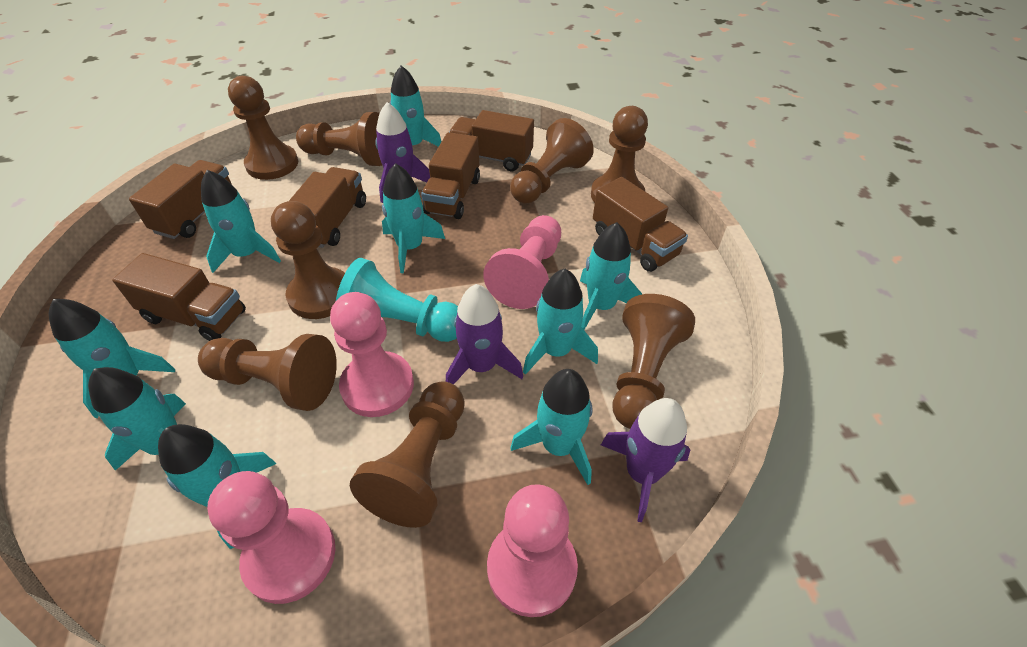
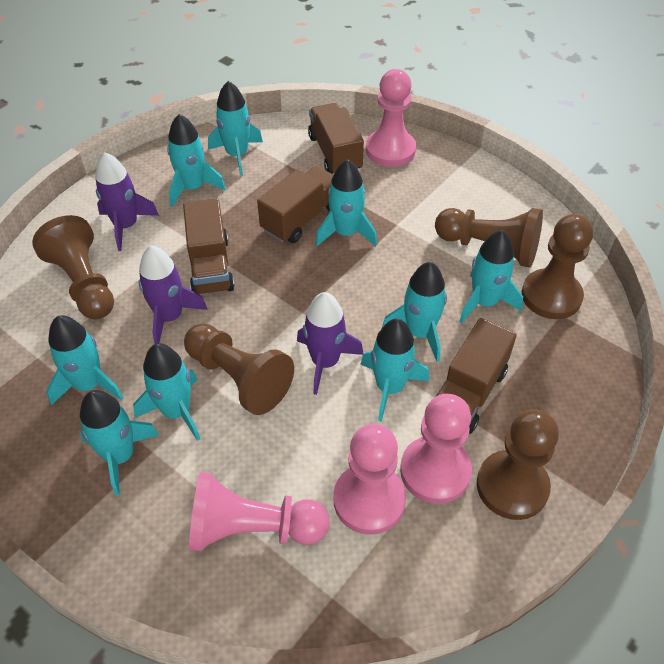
brown pawn: [198,334,337,411] [228,76,298,180] [271,201,345,319] [296,112,382,166] [350,381,465,528] [510,118,594,203] [591,106,648,203] [613,294,695,429] = 8 -> [32,215,114,319] [184,323,294,415] [435,208,543,268] [477,409,559,520] [522,214,593,319] = 5
brown truck: [112,253,246,341] [129,160,232,239] [289,167,366,248] [421,132,480,219] [449,110,534,171] [593,177,688,272] = 6 -> [183,199,235,294] [257,166,334,243] [308,103,364,174] [435,318,517,434] = 4
turquoise pawn: [336,258,458,342] = 1 -> none = 0

